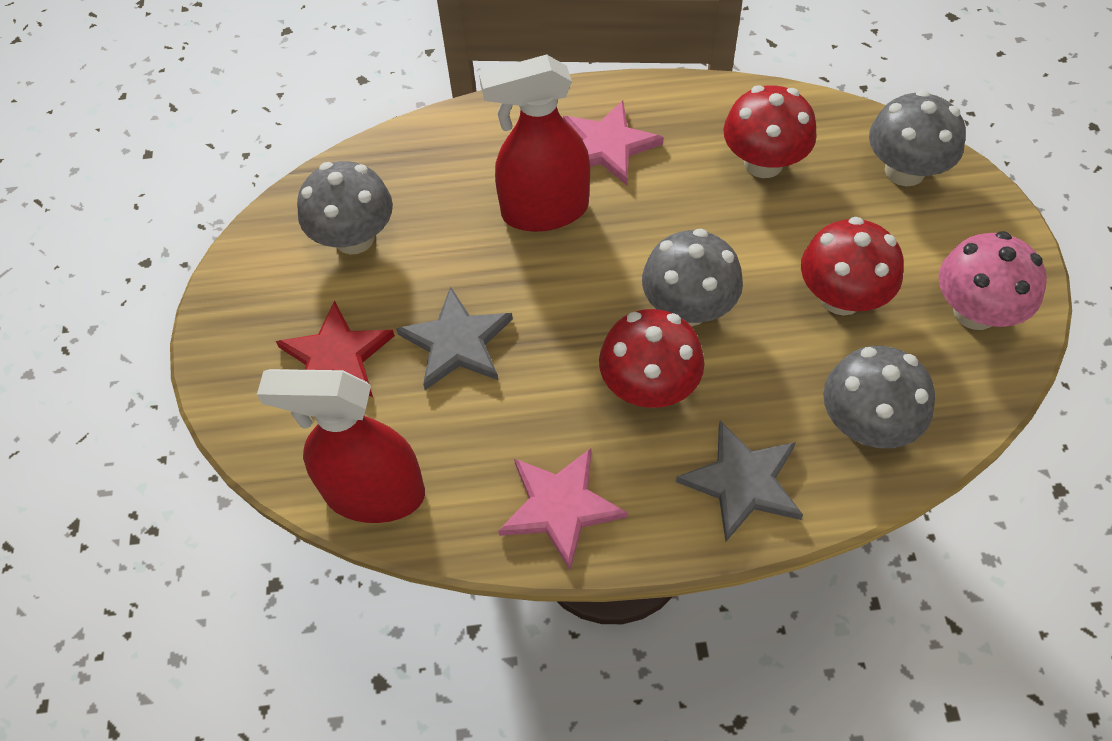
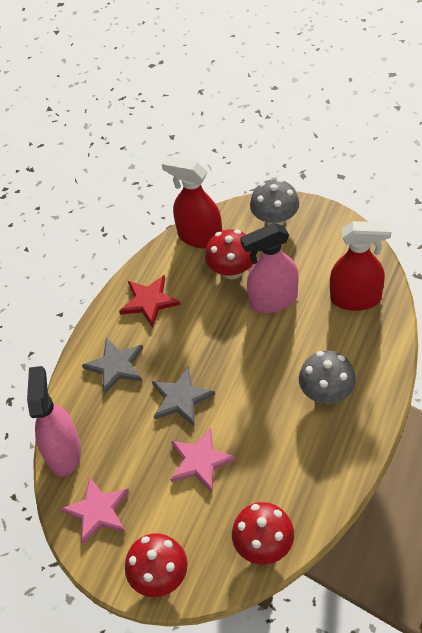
grey mushroom: [297,161,393,254] [642,229,743,326] [823,346,935,448] [869,90,966,186] = 4 -> [250,179,300,226] [299,351,356,404] = 2
pink mushroom: [938,231,1047,330] = 1 -> none = 0
pink spray bottle: none = 0 -> [27,366,81,477] [240,223,298,313] = 2

